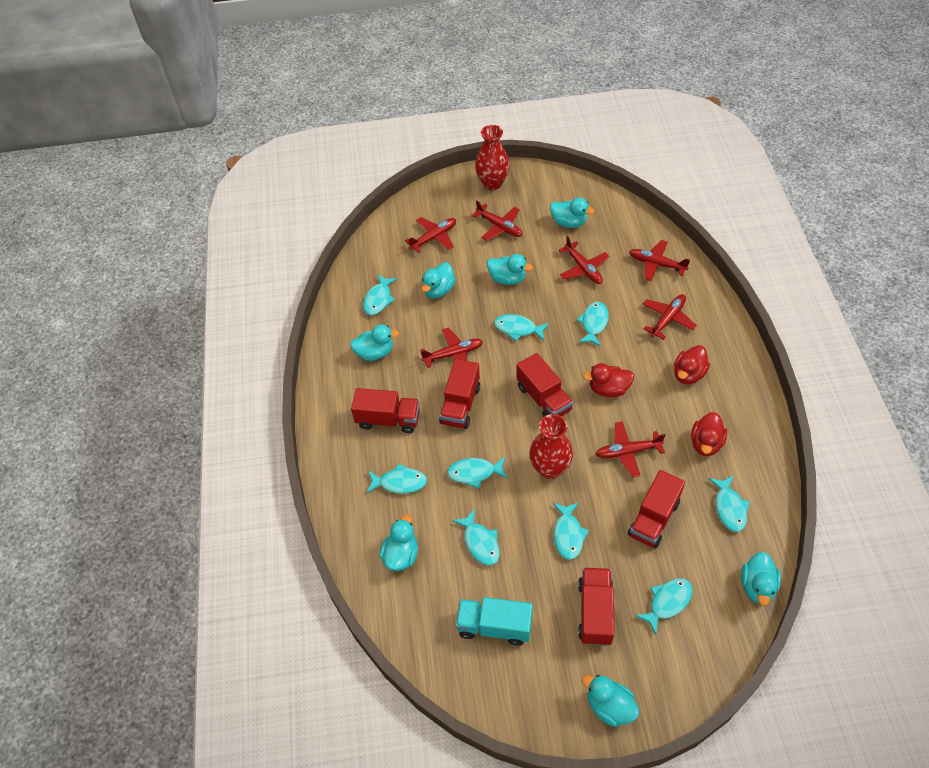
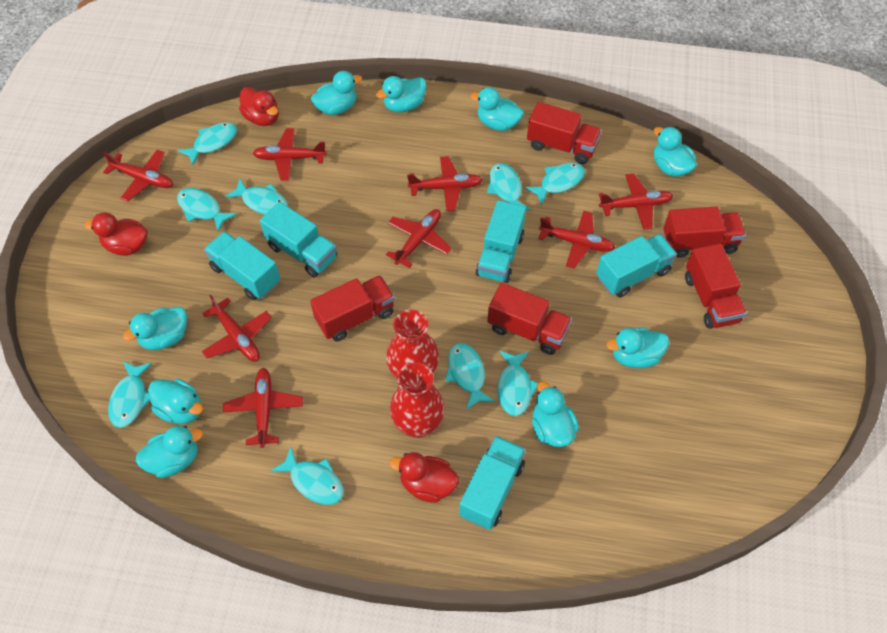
red plane: [405,217,456,253] [420,327,483,368] [472,200,523,241] [559,236,609,284] [596,421,666,477] [629,240,690,281] [643,294,697,340] = 7 -> [103,150,173,202] [201,295,272,362] [223,368,303,448] [253,128,327,180] [386,209,452,268] [407,156,483,211] [538,211,615,269] [599,173,673,230] = 8
turquoise duck: [350,324,399,361] [380,515,418,571] [421,262,455,298] [487,254,533,285] [550,197,594,228] [582,675,640,727] [741,552,781,606] = 7 -> [123,307,187,350] [135,426,203,478] [148,379,203,424] [311,71,362,115] [376,76,426,113] [470,87,524,131] [532,381,579,447] [607,327,669,368] [654,127,697,177] = 9
turquoise truck: [456,597,533,646] = 1 -> [204,231,280,300] [260,202,337,277] [459,436,526,530] [475,200,526,283] [596,234,677,298] = 5

